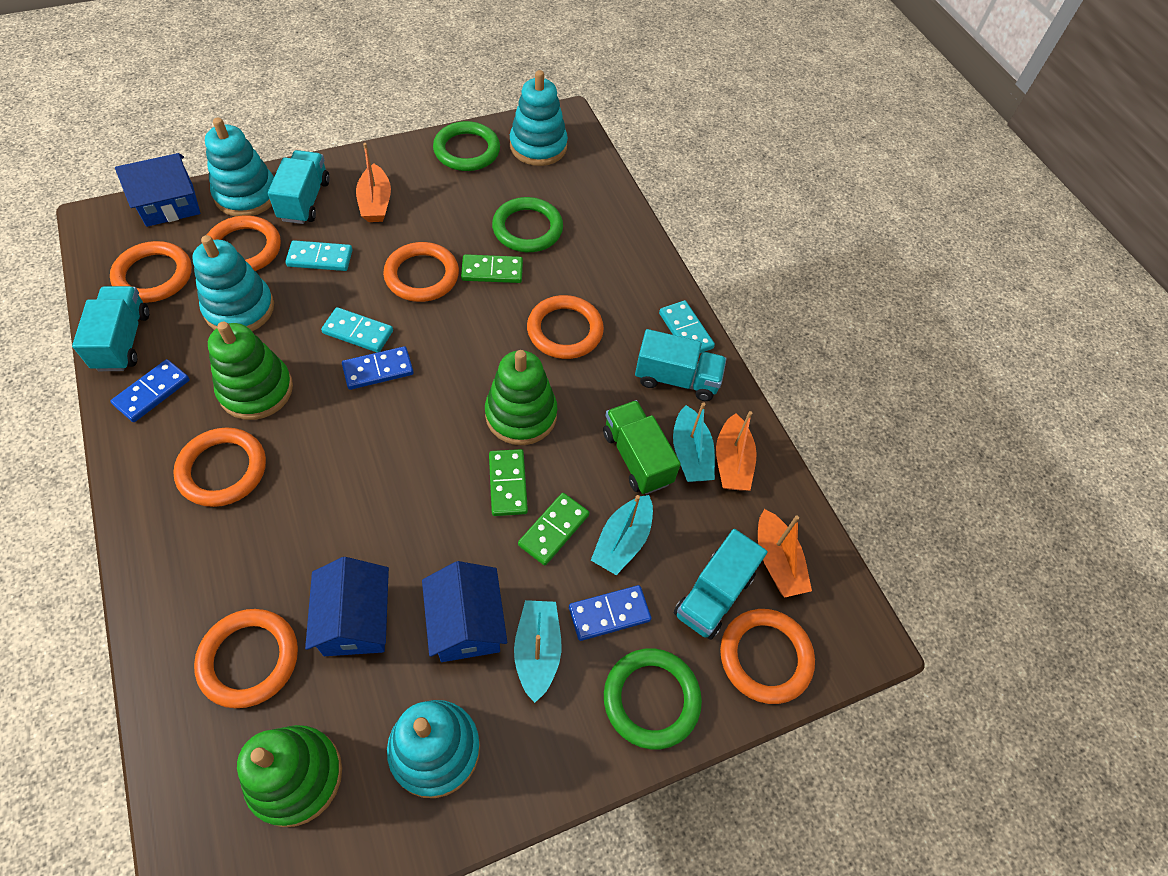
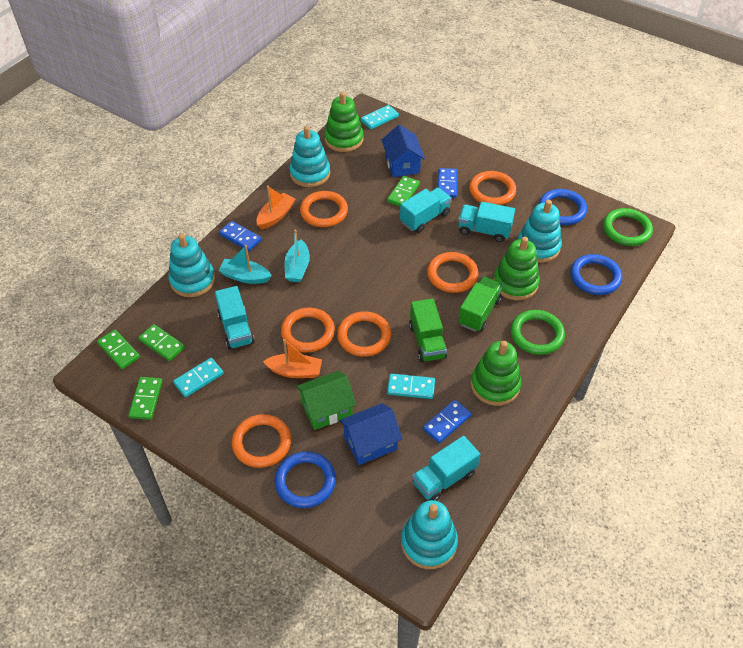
blue house: [115,153,200,227] [305,557,389,656] [422,561,507,662] = 3 -> [339,403,402,465] [382,125,425,177] = 2
blue ring: none = 0 -> [275,451,336,508] [539,189,587,225] [571,254,622,295] = 3
green domino: [461,254,523,283] [489,449,528,516] [518,493,589,565] = 3 -> [97,330,140,369] [128,377,163,420] [138,324,185,361] [387,176,420,206] = 4
green house: none = 0 -> [296,371,356,430] = 1
green ring: [433,121,500,171] [492,197,563,252] [604,648,702,750] = 3 -> [511,310,565,355] [603,208,653,246] = 2
green truck: [603,400,681,495] = 1 -> [409,298,447,362] [458,276,503,332] = 2
orange boat: [356,143,391,222] [716,411,757,491] [758,509,812,598] = 3 -> [256,186,295,229] [263,339,322,378] = 2
orange ring: [110,241,192,303] [173,427,266,507] [194,609,298,708] [207,216,281,271] [383,242,459,302] [527,295,604,359] [720,609,815,704] = 7 -> [232,414,291,468] [281,308,335,352] [300,191,348,227] [337,311,391,357] [427,252,478,293] [469,171,516,205] = 6
turquoise boat: [514,600,561,703] [591,495,653,575] [673,402,715,482] = 3 -> [218,245,272,284] [285,230,310,282] = 2

